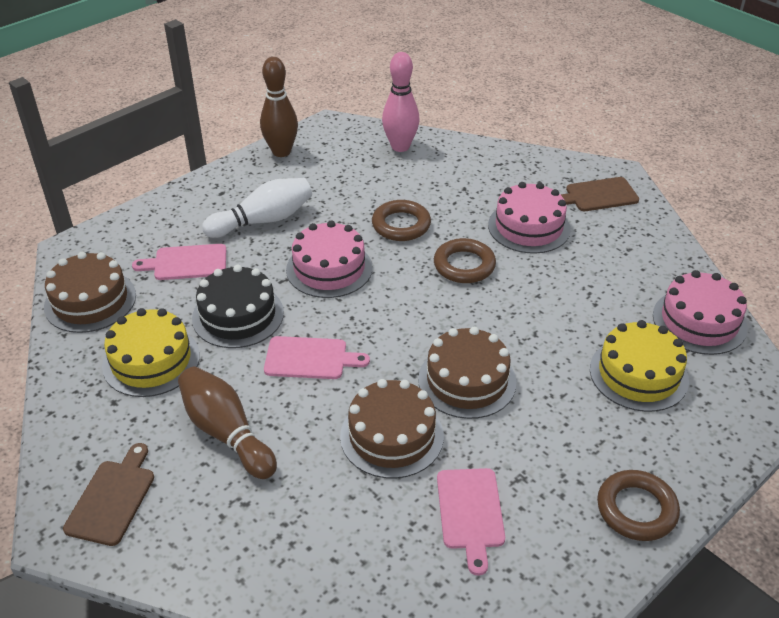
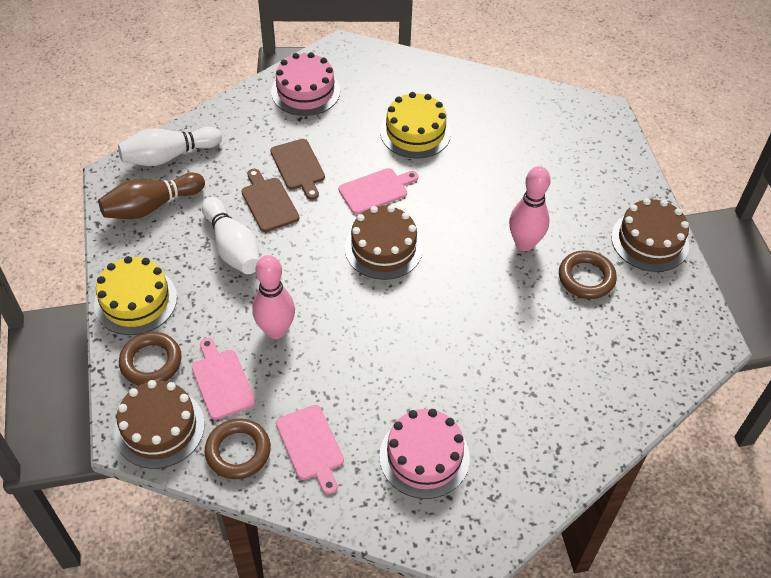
black cake: [192,265,284,348] = 1 -> none = 0
brown bowling pin: [178,367,277,479] [260,57,298,157] = 2 -> [98,173,205,219] = 1
pink bowling pin: [382,52,420,152] = 1 -> [252,255,295,339] [509,166,551,251] = 2
pink cake: [286,220,372,298] [488,182,571,254] [653,270,747,355] = 3 -> [271,52,340,116] [379,409,470,499] = 2
white bowling pin: [202,178,312,238] = 1 -> [118,127,222,166] [202,197,260,274] = 2

